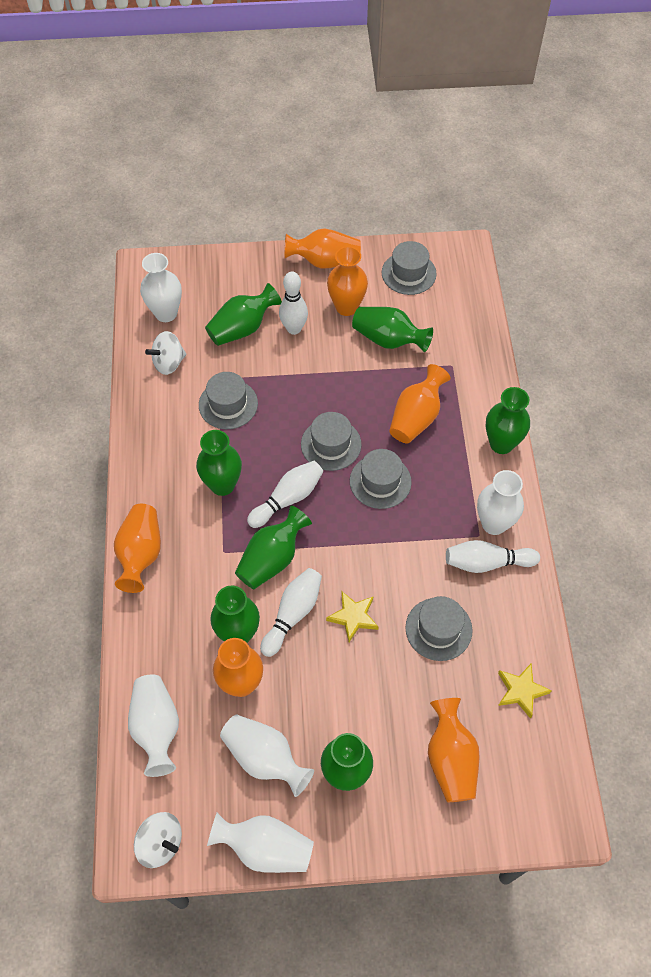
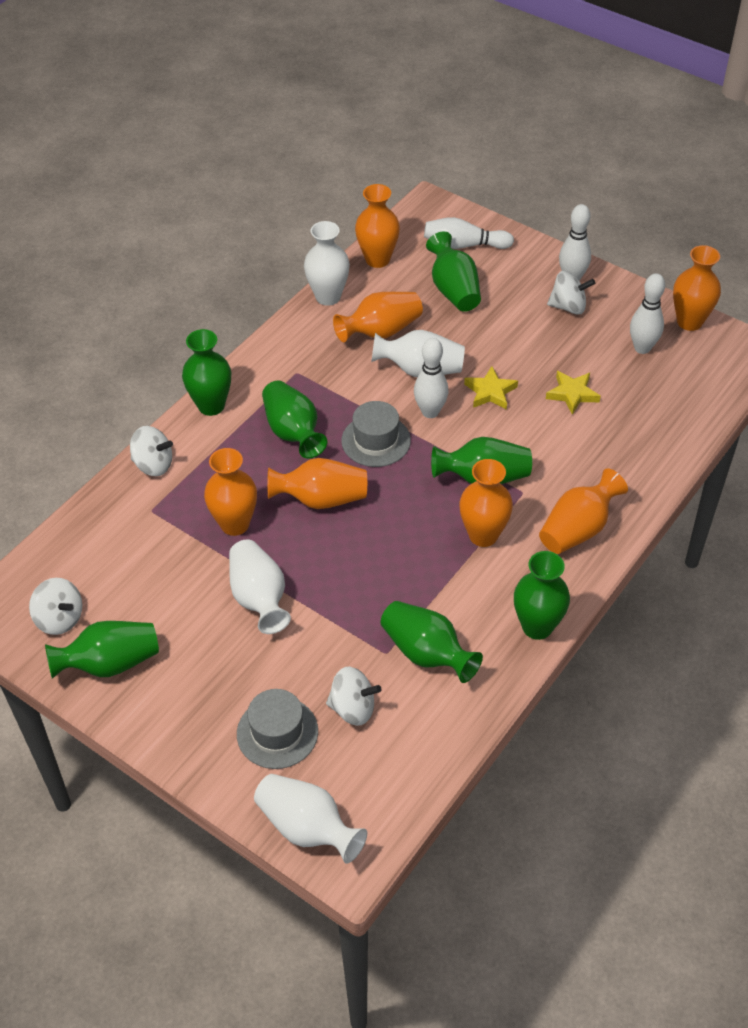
grey hat: [199,372,258,429] [301,412,362,471] [350,449,412,509] [382,241,437,295] [405,596,473,661] = 5 -> [237,689,318,769] [341,401,411,467] = 2
orange vase: [114,504,161,593] [213,638,263,697] [285,228,361,269] [327,246,368,316] [389,364,451,443] [428,698,480,802] = 6 -> [204,448,257,536] [268,458,367,509] [333,292,423,342] [355,184,400,268] [459,459,513,547] [539,468,628,554] [673,245,721,331] = 7
white spinning top: [134,812,182,868] [145,331,187,375] = 2 -> [29,578,82,635] [130,426,173,476] [326,667,381,726] [547,271,595,315] = 4
white vase: [128,675,179,777] [140,253,182,322] [207,813,314,873] [220,715,314,797] [477,470,524,535] = 5 -> [229,539,291,634] [254,774,367,864] [304,221,350,306] [371,330,465,377] = 4

